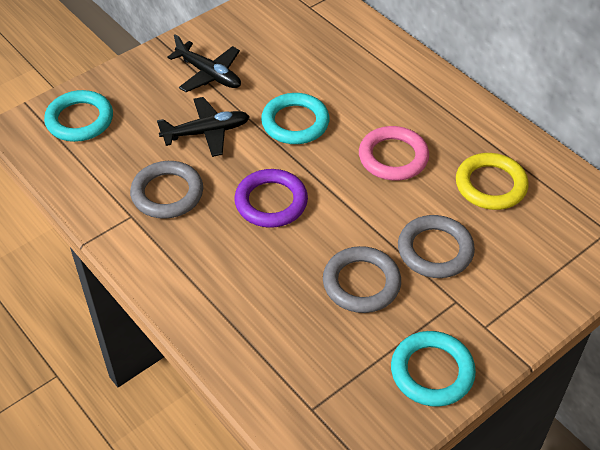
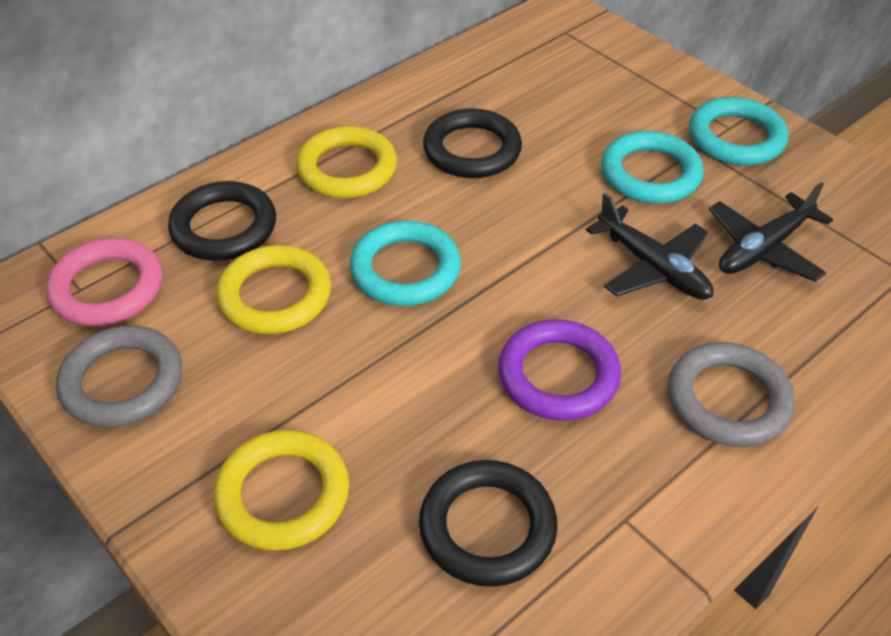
black ring: none = 0 -> [168,181,276,261] [419,460,557,587] [423,108,522,178] = 3
grey ring: [130,161,203,219] [323,246,401,313] [398,215,475,278] = 3 -> [56,326,182,428] [668,342,795,447] = 2
yellow ring: [456,153,529,210] = 1 -> [213,430,349,551] [217,245,331,334] [296,126,397,198] = 3

